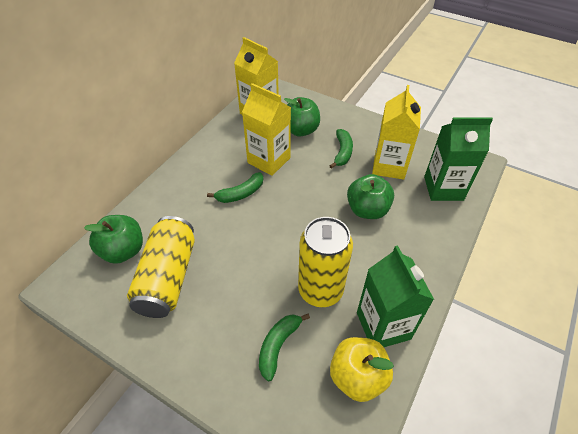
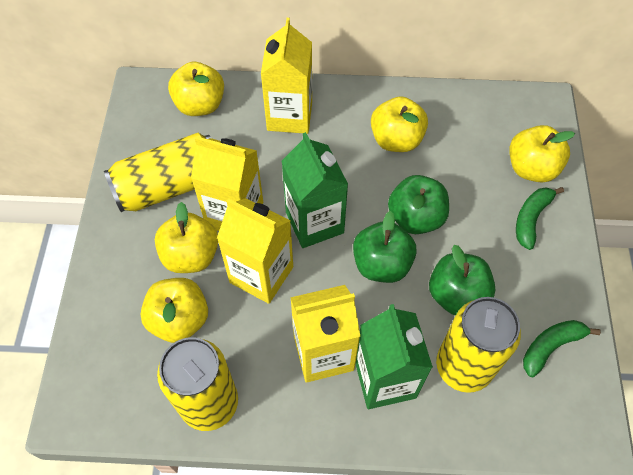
green banana: [207,172,263,203] [259,314,310,381] [330,129,353,169] = 3 -> [516,187,564,250] [523,320,601,377] = 2
yellow apple: [330,337,394,402] = 1 -> [140,278,208,343] [155,202,218,273] [168,62,224,116] [371,96,428,152] [510,125,575,182] = 5
yellow can: [127,216,195,318] [298,217,353,307] = 2 -> [104,133,211,212] [157,337,238,431] [436,297,521,393] = 3
yellow carton: [234,37,279,115] [242,83,291,176] [372,85,421,180] = 3 -> [191,136,263,231] [217,198,293,304] [261,18,312,134] [290,285,360,383] = 4

